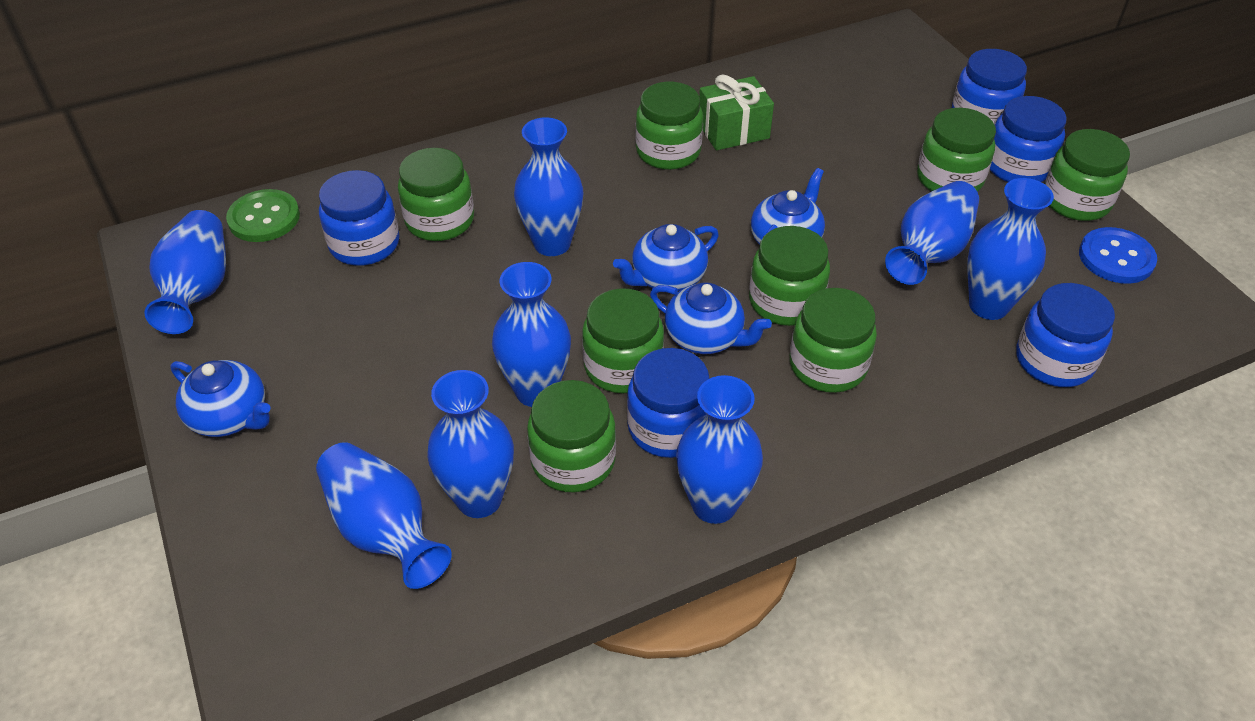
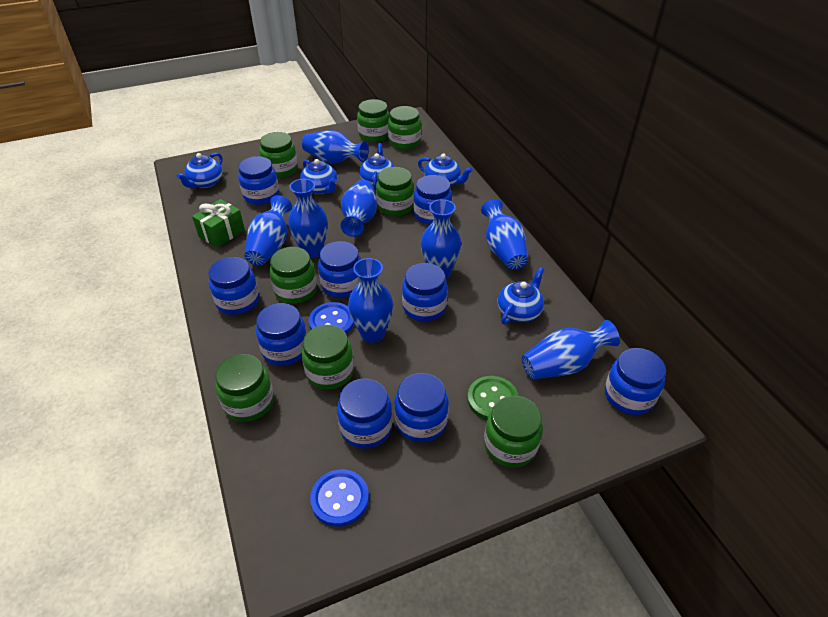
blue button: [1079,227,1157,284] = 1 -> [309,302,354,334] [310,469,369,527] = 2
blue jar: [319,170,399,266] [627,348,710,458] [952,49,1027,125] [990,96,1067,182] [1016,283,1115,387] = 5 -> [208,257,259,315] [238,156,279,205] [256,303,307,366] [318,241,361,298] [337,378,393,449] [394,373,449,442] [402,263,448,322] [413,175,452,225] [605,348,666,415] = 9
blue teapot: [170,360,271,437] [613,224,719,291] [650,282,772,354] [751,168,825,245] = 4 -> [176,153,223,188] [300,159,337,194] [359,143,395,190] [418,154,473,186] [498,267,544,325] = 5

